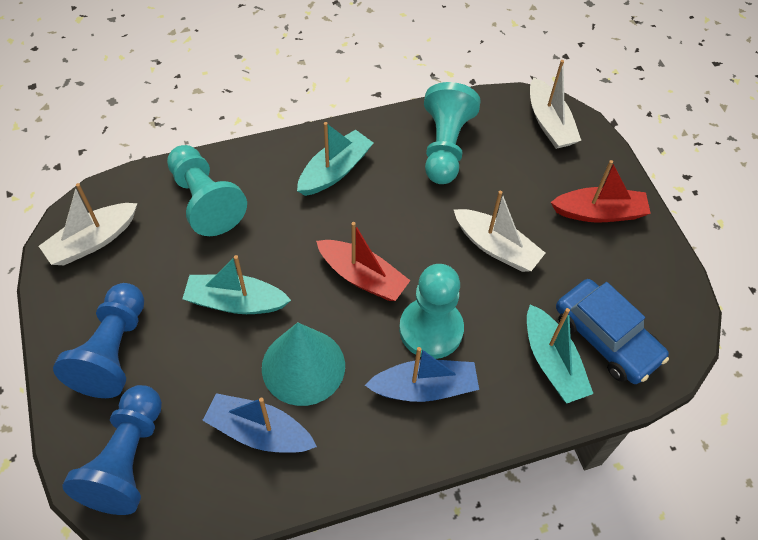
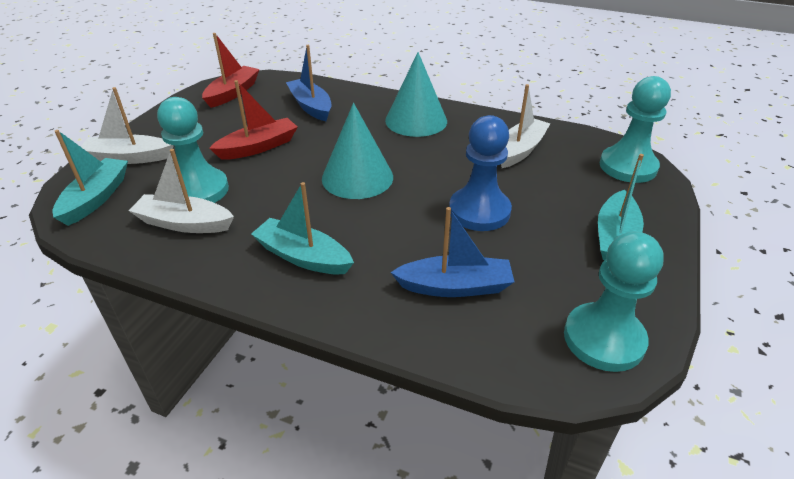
blue car: [556,279,669,384] = 1 -> none = 0
blue pawn: [53,283,144,398] [62,385,162,515] = 2 -> [449,115,512,231] = 1
turquoise cone: [262,322,345,406] = 1 -> [322,103,393,199] [385,52,447,137] = 2

